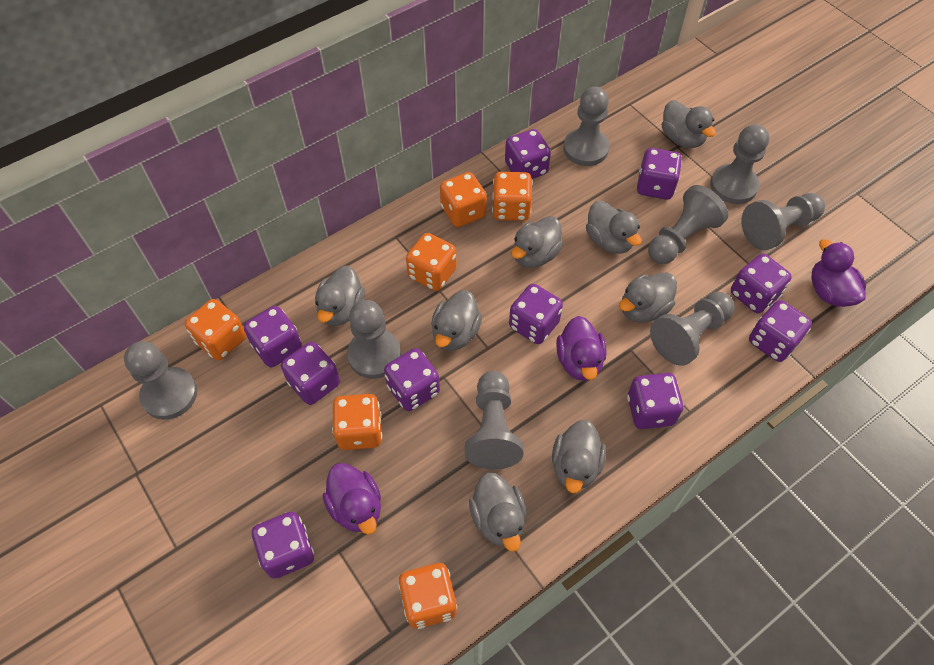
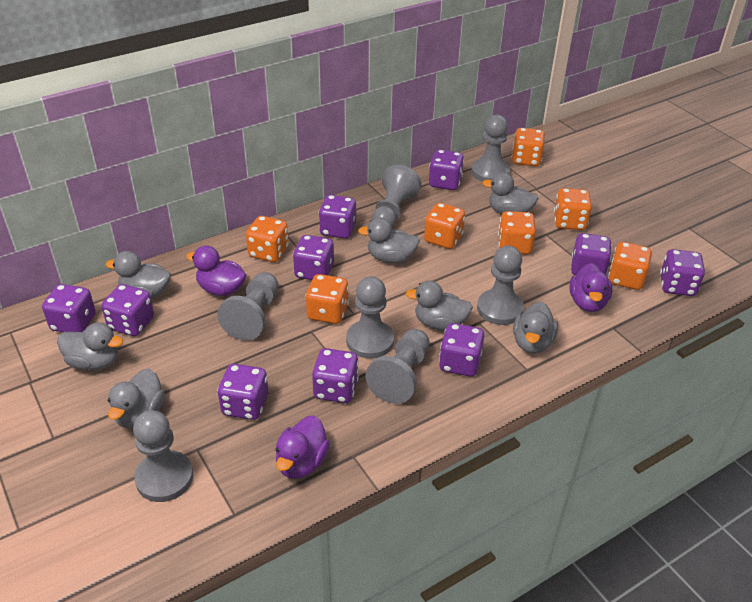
grey duck: [315,266,365,326] [431,290,482,351] [469,472,527,552] [511,216,563,268] [552,420,606,493] [586,201,641,254] [619,272,677,323] [662,100,716,148] = 8 -> [57,322,123,370] [106,251,171,299] [108,369,165,428] [358,218,420,263] [406,281,473,330] [482,172,539,214] [513,302,558,354] = 7
grey pawn: [124,341,197,420] [347,300,401,379] [465,371,523,469] [563,87,609,166] [648,185,728,264] [650,292,734,366] [710,124,769,204] [741,193,825,250] = 8 -> [133,410,193,502] [217,272,279,341] [346,276,394,359] [365,329,430,404] [372,165,421,227] [471,115,510,182] [477,245,524,325] = 7
orange dice: [185,299,246,360] [332,394,382,450] [398,563,457,629] [406,233,457,291] [440,172,487,227] [492,172,533,221] = 6 -> [246,216,289,262] [305,274,349,324] [424,203,465,249] [498,211,536,254] [511,128,545,166] [554,188,592,230] [608,242,652,290] = 7

